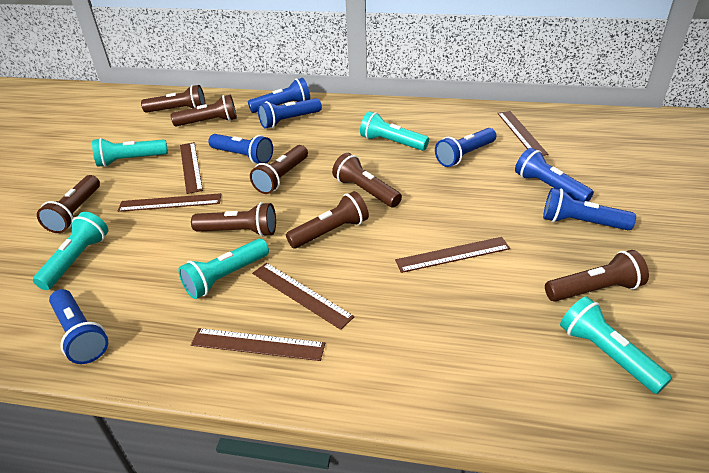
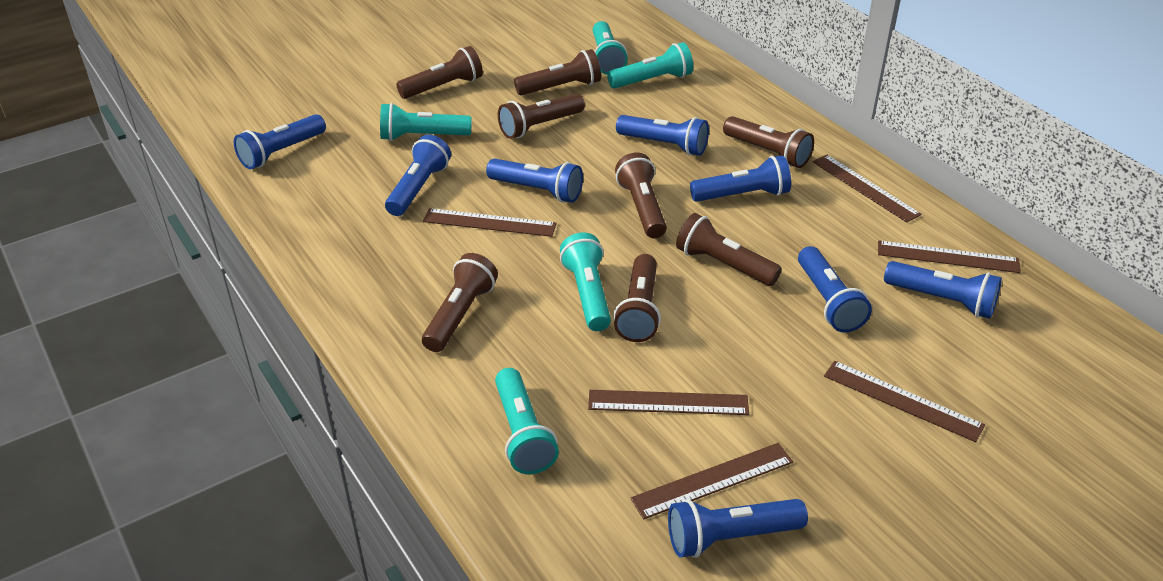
blue flashlight: [49,289,108,364] [208,134,273,164] [248,78,310,113] [258,98,322,129] [435,128,496,167] [515,148,594,202] [543,188,636,230] = 7 -> [234,114,326,169] [385,135,451,216] [486,159,583,203] [616,115,709,156] [668,499,808,558] [690,155,791,202] [798,246,872,333] [884,261,1002,319] = 8

